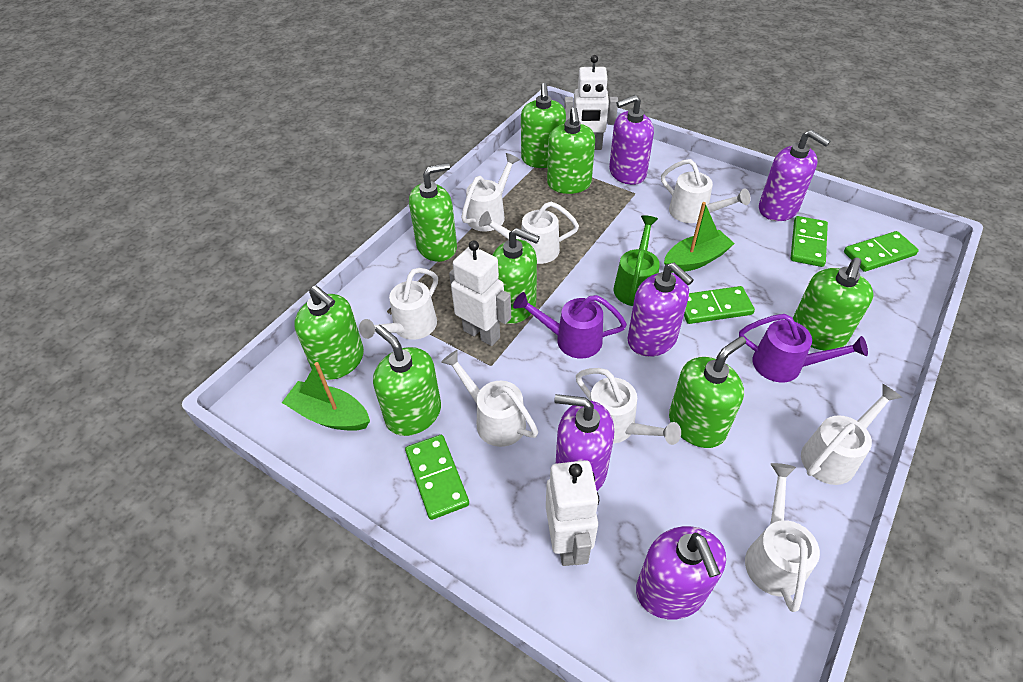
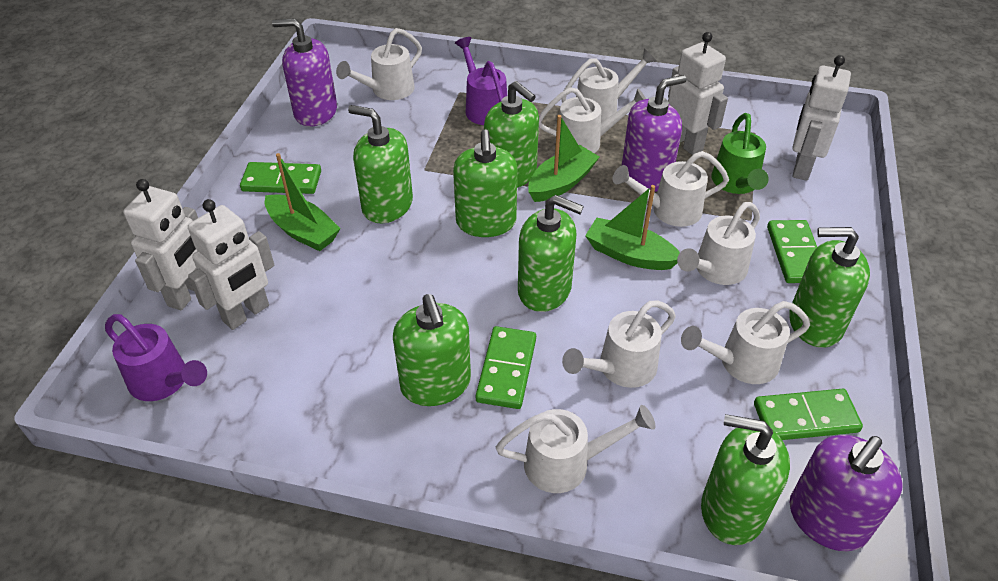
green boat: [282,362,370,431] [664,202,735,273] = 2 -> [265,153,341,251] [528,115,600,202] [585,185,680,270] = 3
green soap dispenser: [294,285,364,380] [373,325,441,436] [409,163,457,262] [493,228,540,324] [521,83,566,168] [547,107,595,194] [669,336,746,448] [793,258,873,351] = 8 -> [348,105,413,223] [393,294,471,406] [453,130,518,237] [484,81,539,188] [518,195,584,312] [701,414,790,545] [789,227,870,348] = 7
purple soap dispenser: [555,394,614,491] [609,95,654,185] [627,263,694,357] [636,526,726,619] [759,130,830,221] = 5 -> [272,18,337,127] [622,75,686,192] [789,435,903,551] = 3
white robot: [449,240,511,346] [546,460,599,566] [564,55,618,150] = 3 -> [123,179,198,310] [188,199,274,330] [668,32,728,155] [793,55,851,181] = 4

